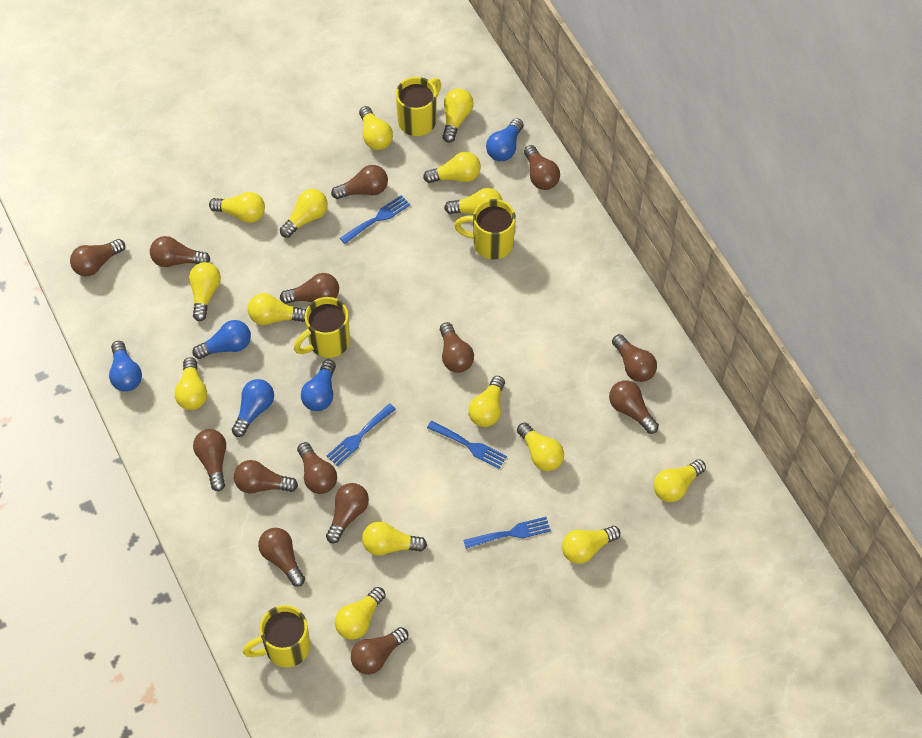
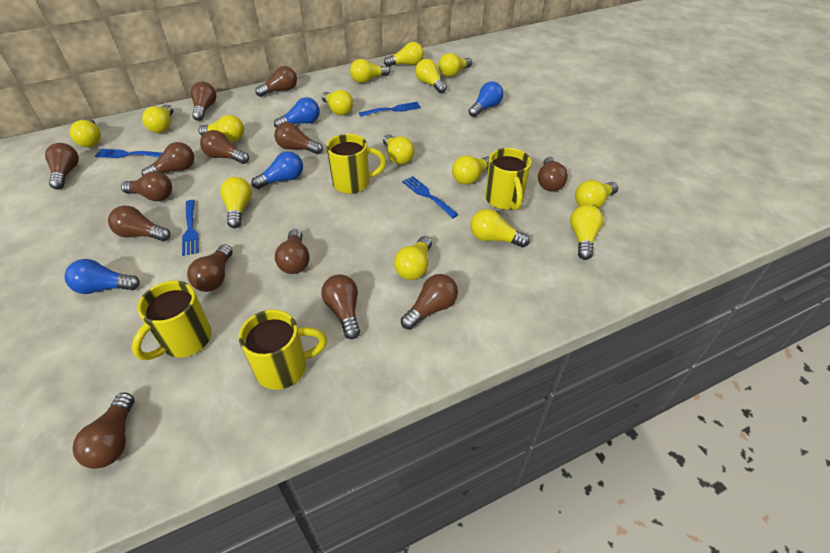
blue light bulb: [109,341,142,392] [192,320,251,359] [232,379,274,437] [301,359,336,411] [486,118,524,161] = 5 -> [65,259,140,294] [251,151,303,189] [274,97,320,128] [468,81,504,117] = 4

